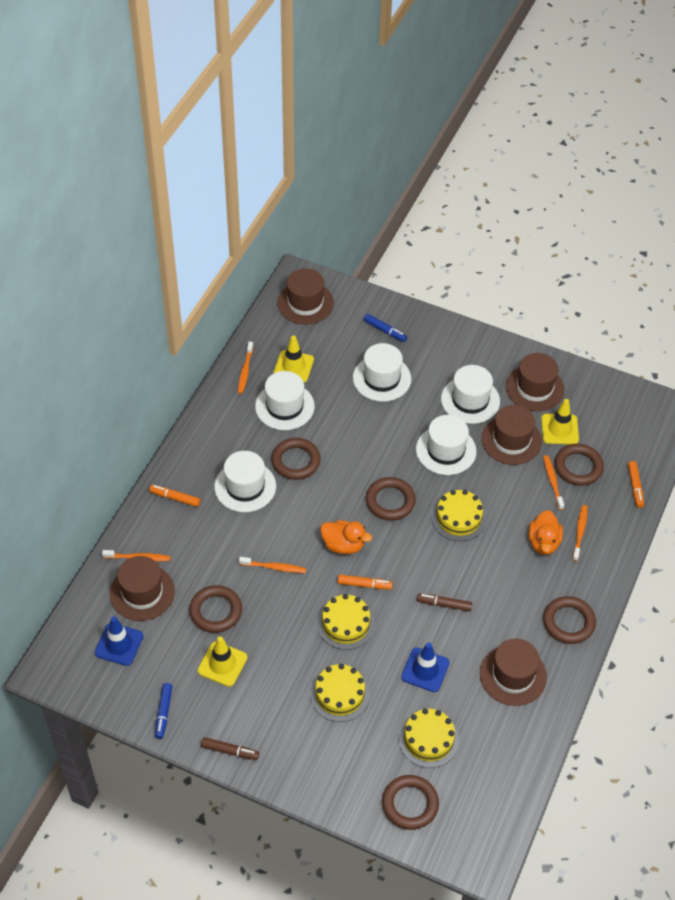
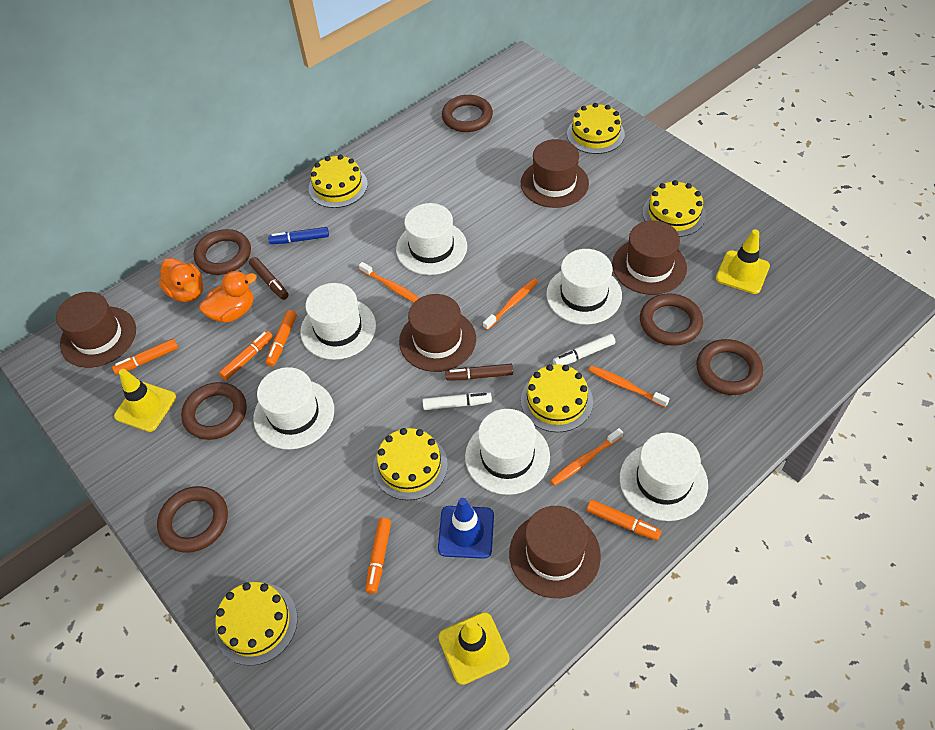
blue marker: [155,683,172,739] [364,314,407,342] = 2 -> [268,227,329,244] = 1
blue traffic cone: [95,616,143,666] [401,642,450,692] = 2 -> [438,498,494,559] = 1
orange marker: [149,485,201,507] [338,575,393,590] [628,461,644,508] = 3 -> [112,338,178,375] [219,331,273,380] [265,310,297,367] [365,518,391,594] [586,499,661,541] = 5
orange toothbrush: [102,550,170,561] [238,341,253,394] [239,557,306,573] [543,455,564,510] [572,505,588,561] = 5 -> [359,262,419,302] [483,278,539,330] [550,428,623,486] [588,365,670,407] = 4
white hat: [214,451,276,512] [255,371,315,430] [353,343,411,402] [416,415,476,475] [441,365,500,424] = 5 -> [253,367,334,450] [300,283,376,360] [396,203,467,275] [465,409,550,495] [546,249,622,325] [620,433,708,521] = 6
white marker: none = 0 -> [422,392,492,410] [553,334,615,365] = 2
yellow cake: [310,664,370,722] [317,594,375,650] [398,709,459,768] [431,490,487,541] = 4 -> [215,582,298,666] [309,155,368,208] [373,428,448,500] [521,364,593,432] [567,103,625,154] [642,180,706,237] = 6

